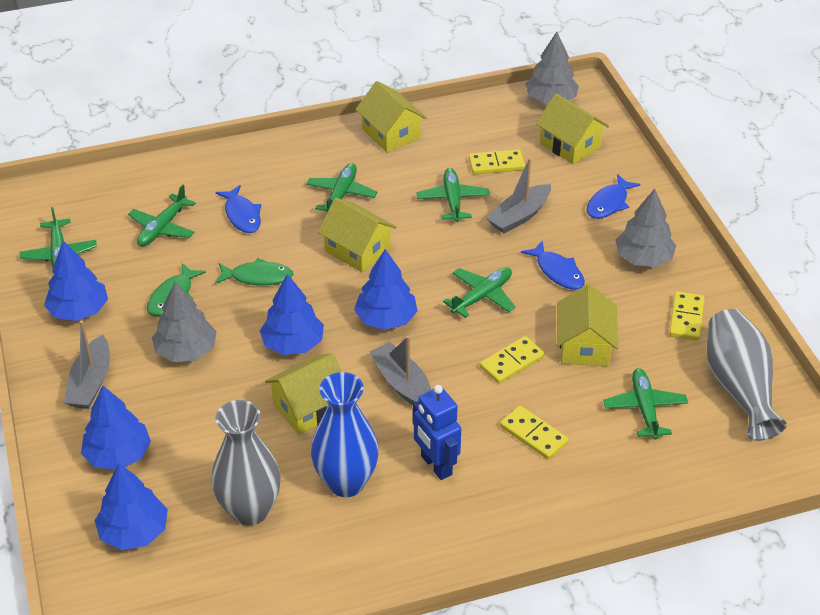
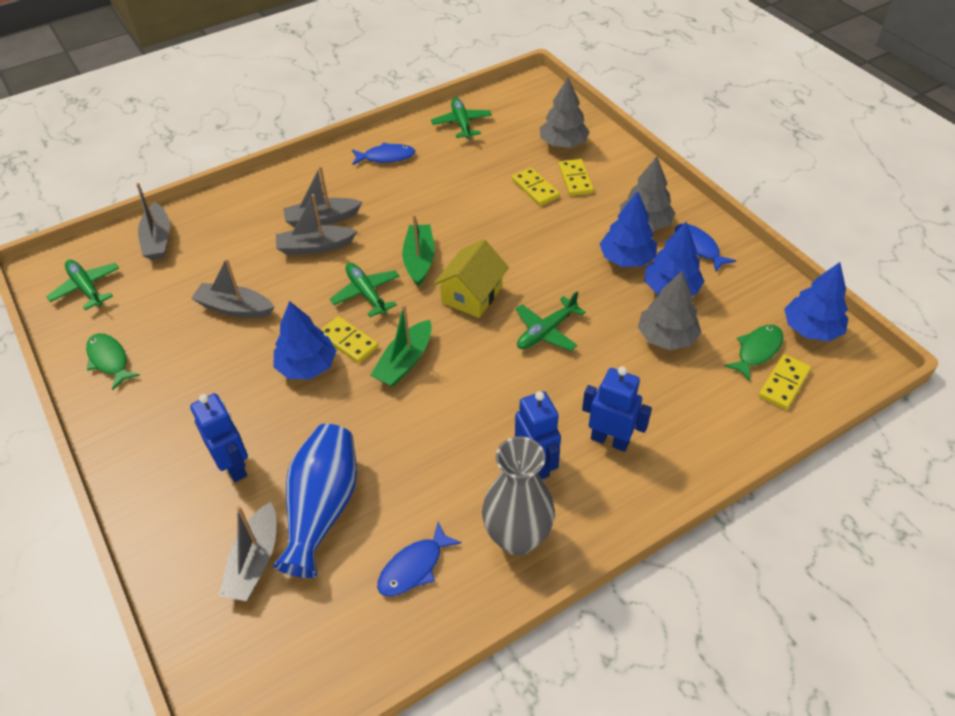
blue robot: [413,385,461,480] = 1 -> [190,393,248,482] [515,391,561,479] [582,366,652,452] = 3
blue tree: [44,241,108,321] [81,385,151,470] [94,463,168,550] [260,274,324,355] [354,249,418,330] = 5 -> [274,301,337,379] [600,191,657,267] [644,222,705,296] [784,262,849,341] = 4
green boat: none = 0 -> [370,305,432,387] [402,214,435,287] = 2
green plane: [20,207,97,267] [128,185,196,247] [306,163,377,214] [416,168,490,222] [443,267,516,318] [603,368,688,440] = 6 -> [46,260,119,310] [330,263,399,317] [431,98,492,139] [515,291,586,351] = 4
grey boat: [64,321,110,409] [370,336,431,405] [486,158,551,234] = 3 -> [136,183,170,260] [191,258,274,318] [219,502,276,601] [276,194,357,255] [283,166,362,228] = 5
grey vase: [211,400,281,526] [707,309,787,441] = 2 -> [482,436,555,556] = 1
yellow house: [265,353,341,435] [318,198,396,272] [356,81,427,153] [536,93,609,164] [557,284,618,366] = 5 -> [433,239,509,318] = 1

